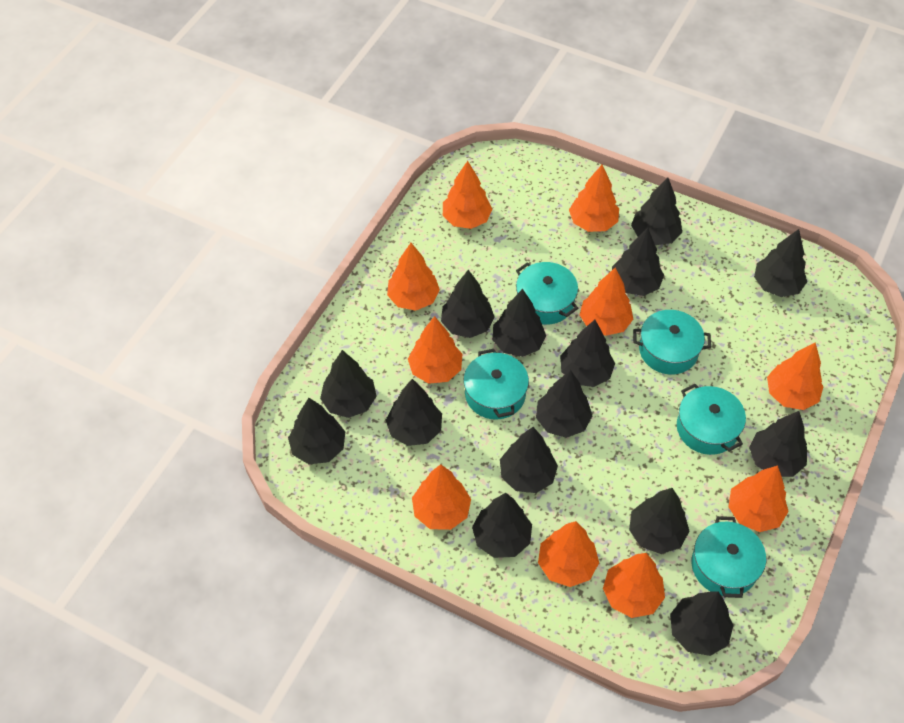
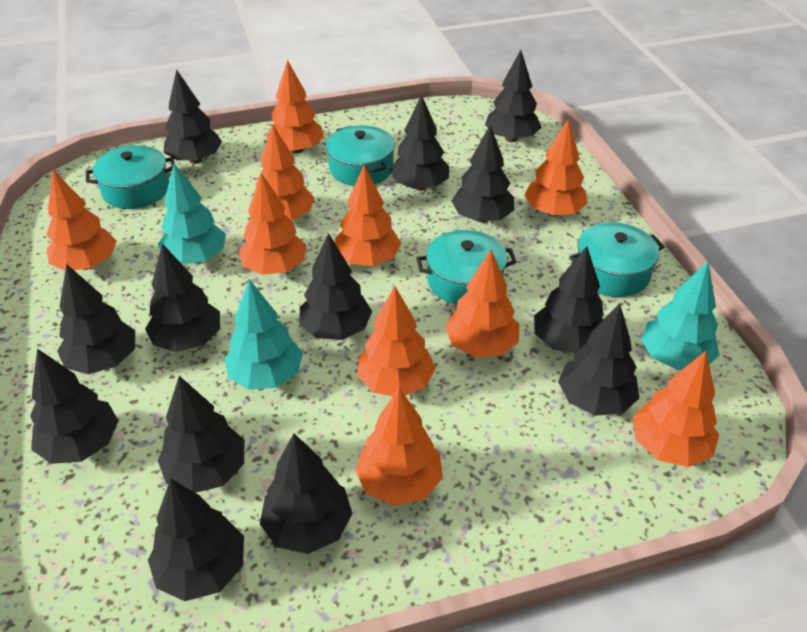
black tree: [288,398,345,464] [320,350,377,418] [386,379,442,446] [441,270,495,338] [472,493,532,558] [492,289,546,357] [500,427,558,493] [536,370,592,438] [560,320,615,387] [612,228,664,296] [629,488,690,554] [631,178,682,245] [670,591,734,656] [749,411,807,477] [754,229,807,297] = 15 -> [30,349,118,464] [57,264,135,374] [145,243,220,352] [148,478,244,601] [158,376,244,493] [164,69,222,164] [260,434,352,554] [299,233,372,340] [390,94,449,191] [451,125,514,223] [485,50,541,142] [534,246,604,353] [558,304,639,416] = 13
turquoise pot: [463,349,529,420] [516,262,578,325] [633,310,711,375] [677,384,746,455] [691,516,766,598] = 5 -> [86,145,175,209] [326,125,395,186] [416,230,517,305] [570,222,665,297] = 4
turquoise tree: none = 0 -> [158,164,226,264] [225,279,303,390] [641,262,720,370] = 3

